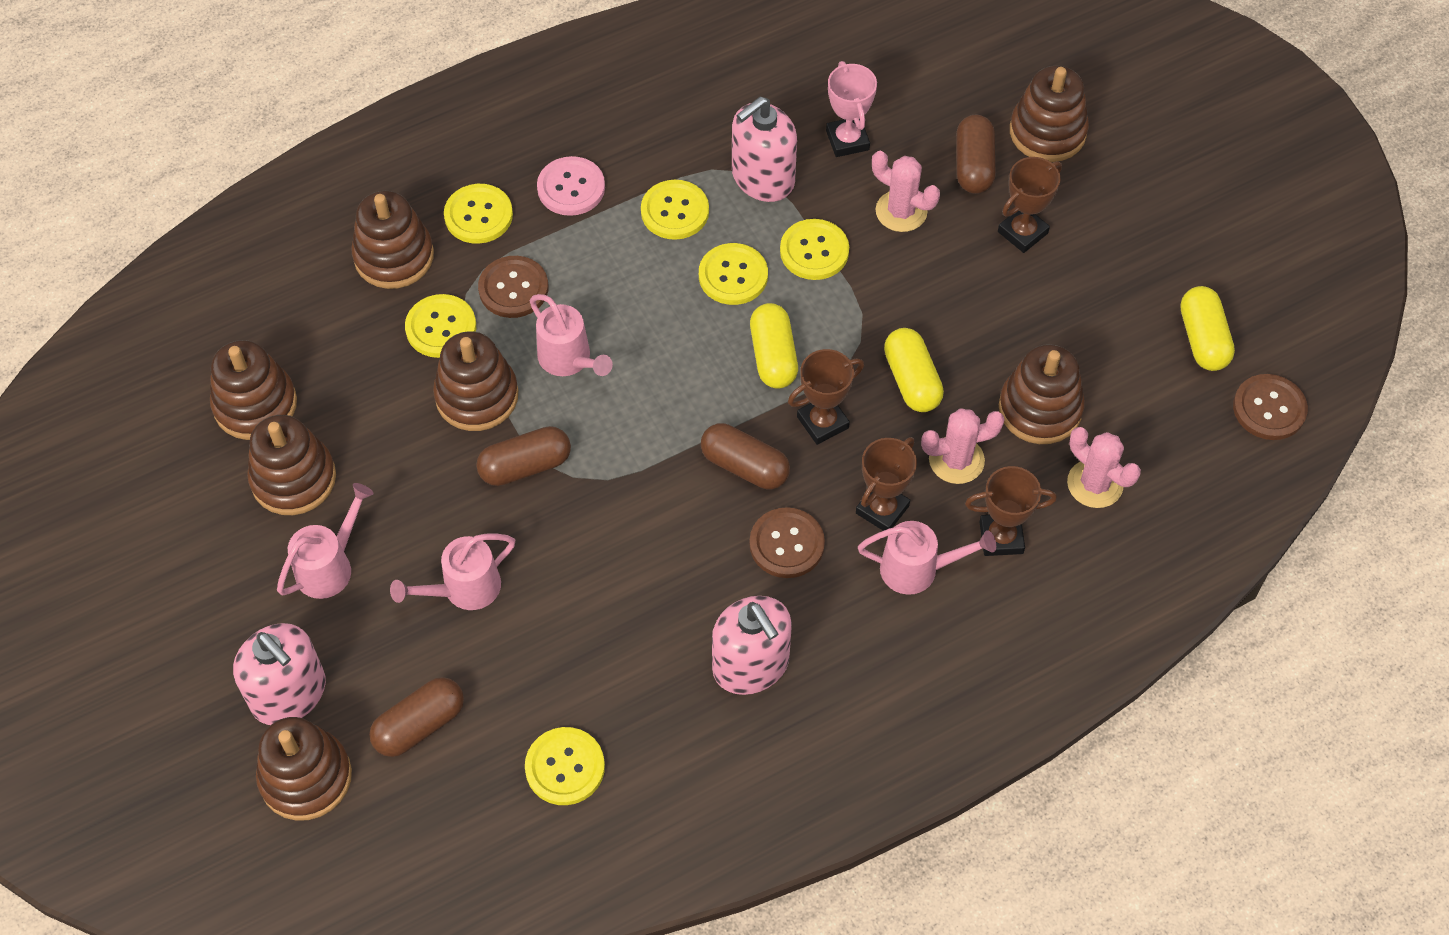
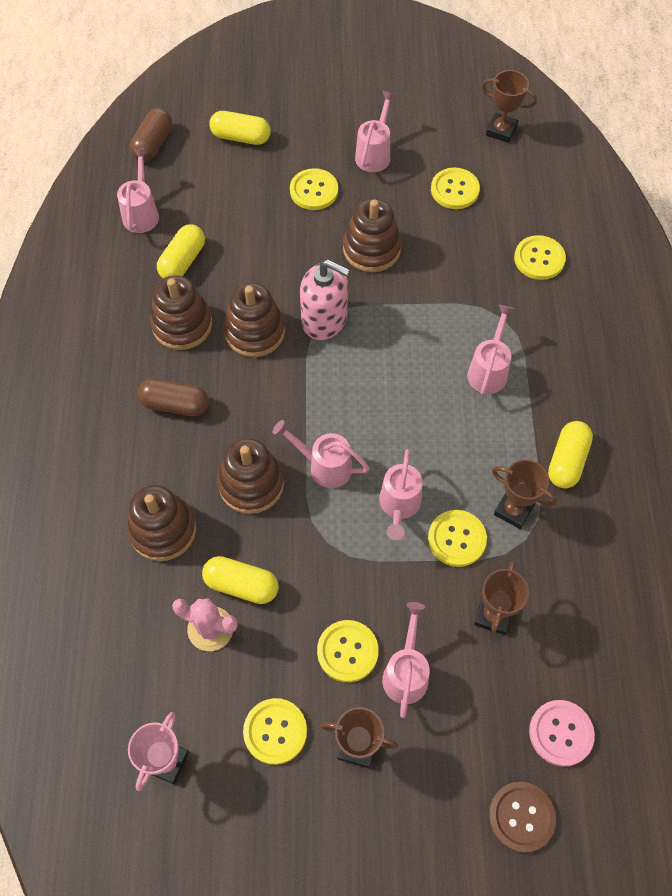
brown button: [478,256,548,318] [749,507,825,578] [1233,374,1308,440] = 3 -> [489,782,556,853] = 1
brown capsule: [369,677,464,757] [476,426,571,486] [701,423,790,489] [956,115,996,194] = 4 -> [130,108,172,162] [137,378,209,416] = 2
brown stacking toy: [210,340,297,440] [247,415,336,515] [256,717,352,821] [351,191,434,289] [433,331,518,431] [999,344,1085,444] [1010,66,1089,162] = 7 -> [127,485,196,561] [150,275,212,350] [217,438,284,514] [223,282,285,357] [343,199,402,272] = 5
pink cactus: [872,151,940,232] [921,408,1005,484] [1067,427,1141,508] = 3 -> [172,599,238,651] = 1
pink soap dispenser: [233,623,326,725] [712,596,792,695] [732,97,797,202] = 3 -> [300,259,350,340] = 1
pink watering can: [277,483,374,599] [390,534,515,610] [530,294,613,376] [858,521,996,595] = 4 -> [117,149,159,233] [273,420,369,488] [355,91,396,172] [379,449,422,540] [382,602,430,718] [467,305,514,395] = 6
yellow capsule: [750,303,798,389] [884,328,944,412] [1180,286,1235,371] = 3 -> [157,224,205,278] [202,556,279,604] [209,111,271,145] [548,421,593,488] = 4

